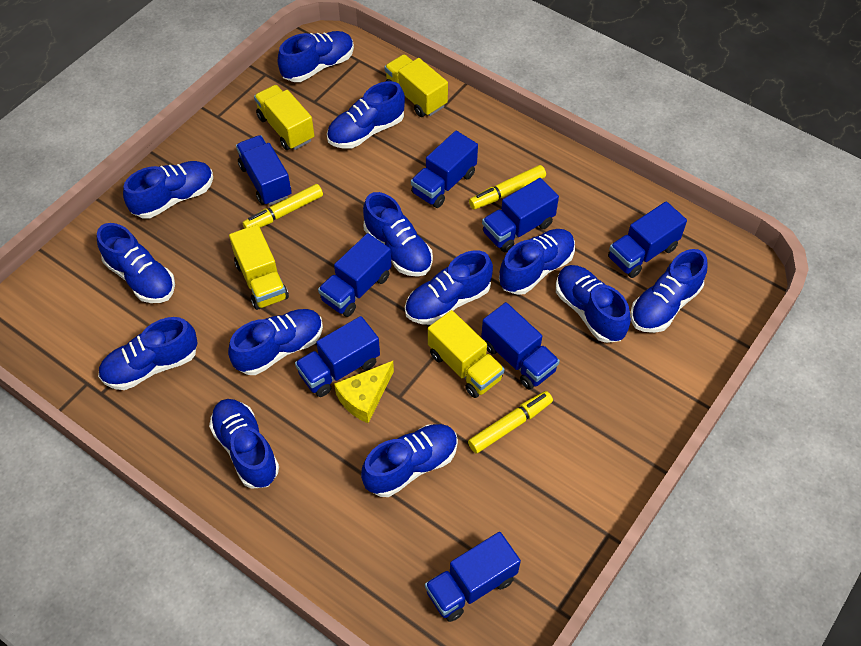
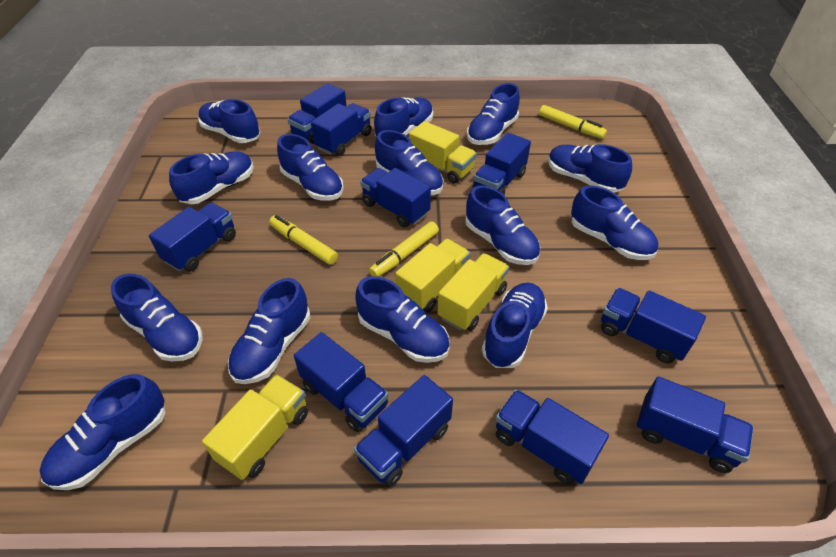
blue shoe: [97,223,175,303] [98,317,198,390] [123,161,213,219] [209,399,279,489] [228,309,323,375] [278,31,354,82] [327,81,405,149] [361,424,458,497] [363,192,433,277] [405,250,493,325] [499,229,575,295] [556,265,631,343] [630,249,708,333] = 13 -> [40,374,165,490] [111,273,203,361] [169,152,254,204] [198,99,260,143] [228,278,310,384] [277,134,344,201] [355,276,450,363] [374,97,433,137] [375,130,443,195] [465,186,540,265] [467,83,520,145] [482,282,548,368] [548,144,632,193] [571,185,658,260] = 14
blue truck: [236,135,292,205] [295,316,380,397] [318,233,392,317] [411,131,478,208] [425,532,521,622] [481,302,560,390] [482,178,559,252] [608,201,687,278] = 8 -> [149,203,236,272] [287,83,347,144] [294,332,388,432] [311,103,371,156] [354,375,453,487] [360,168,431,227] [472,133,531,195] [496,389,609,485] [601,288,706,363] [637,376,754,473] = 10
yellow cheese: [334,361,394,423] = 1 -> none = 0

